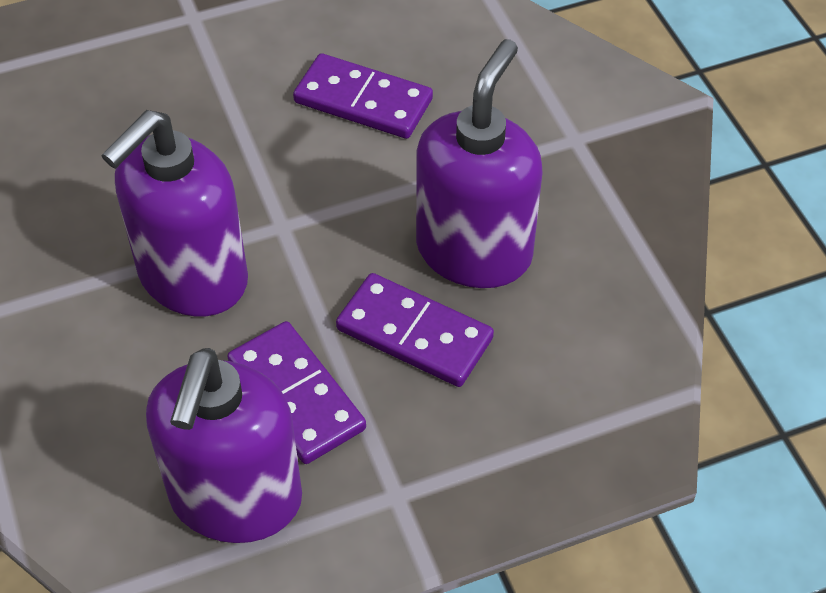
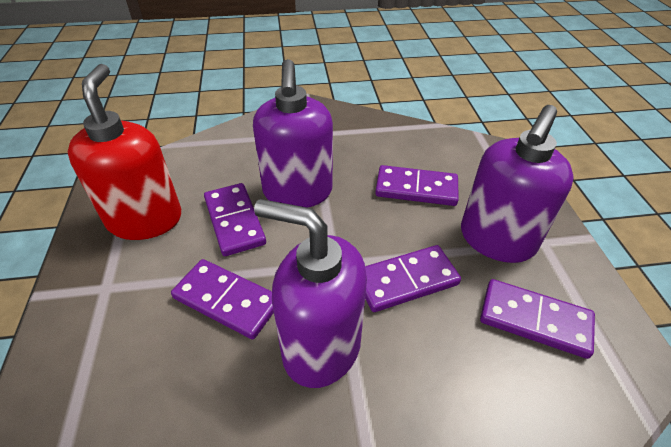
purple domino: [227,321,366,464] [293,53,433,139] [336,273,494,387] = 3 -> [171,259,274,339] [204,183,266,256] [365,245,461,312] [375,165,459,206] [480,279,595,359] = 5
red soap dispenser: none = 0 -> [68,64,181,240] = 1

